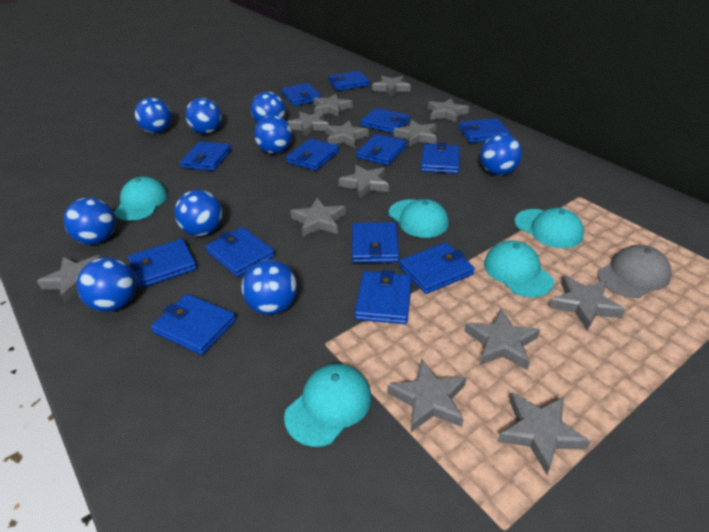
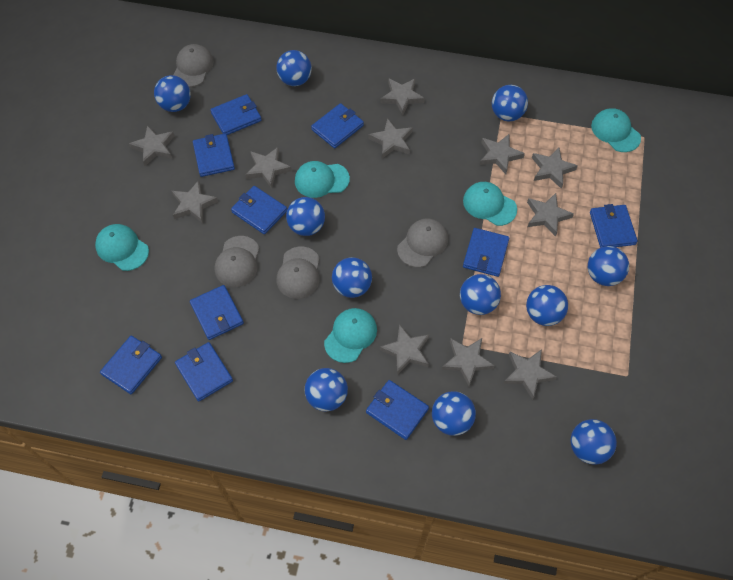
blue ball: [63,197,116,245] [76,257,136,312] [134,97,171,133] [174,190,223,236] [185,98,222,134] [241,260,297,315] [251,92,286,123] [254,115,292,154] [480,134,522,175] = 9 -> [154,75,190,112] [276,50,312,86] [286,197,325,236] [305,368,348,411] [332,257,372,298] [432,391,476,436] [460,274,501,315] [492,85,528,121] [526,285,568,326] [570,419,617,465] [588,246,629,286] = 11
blue wallet: [128,239,197,288] [151,294,236,355] [180,141,231,171] [206,227,275,277] [282,83,321,106] [286,138,339,171] [328,71,370,91] [352,222,399,263] [354,270,412,324] [356,134,407,165] [361,108,410,134] [399,242,475,294] [421,142,460,174] [459,118,510,143] = 14 -> [100,336,162,394] [175,342,233,401] [190,285,244,340] [193,134,235,177] [210,94,262,135] [231,186,287,234] [311,103,364,148] [366,380,429,440] [463,228,509,277] [590,204,638,248] = 10
grey cap: [597,245,672,298] = 1 -> [173,44,214,87] [215,236,259,287] [276,246,319,299] [397,219,448,267] = 4
grey star: [37,255,102,303] [287,112,329,137] [290,198,346,237] [313,94,352,117] [325,120,368,147] [338,165,389,199] [372,76,411,97] [387,359,466,432] [394,120,437,147] [428,98,469,123] [465,308,540,370] [498,393,591,474] [549,275,625,331] = 13 -> [129,125,174,166] [172,180,218,223] [245,147,292,188] [369,118,413,158] [380,324,429,375] [381,79,425,115] [442,338,495,386] [480,134,525,174] [504,349,557,400] [527,193,574,237] [532,147,578,189] = 11

